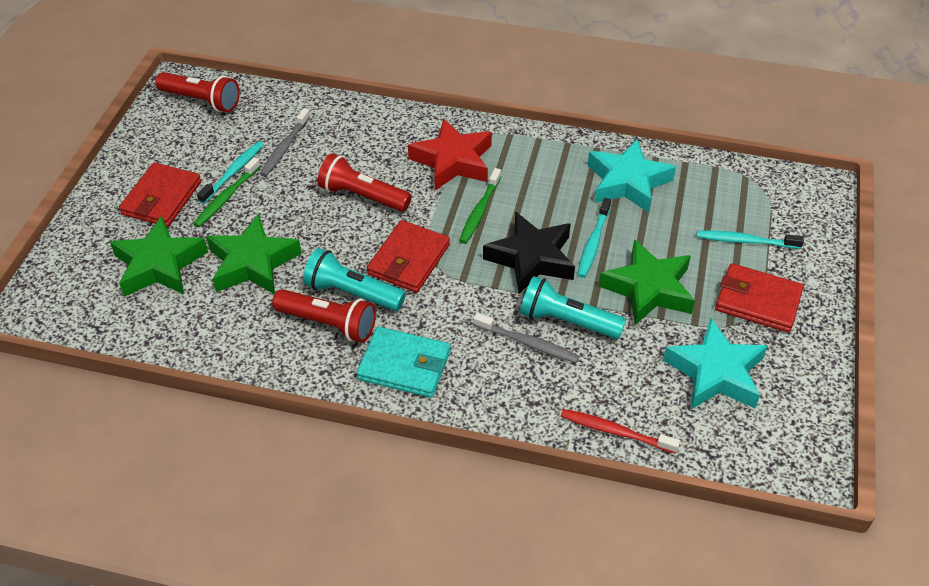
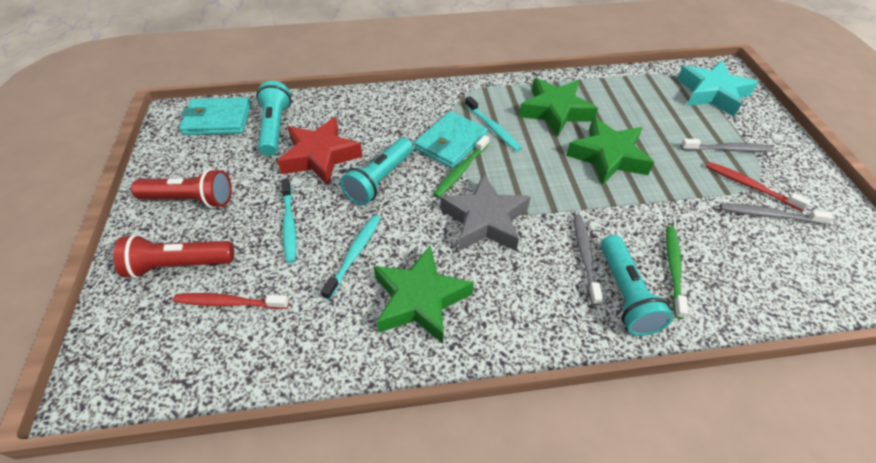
black star: [483,212,575,294] = 1 -> none = 0
grey star: none = 0 -> [440,173,531,251] = 1
grey toothbrush: [260,108,311,176] [473,313,579,363] = 2 -> [574,214,603,305] [681,139,773,152] [720,203,833,225] = 3
red flashlight: [155,72,240,112] [272,289,376,343] [317,153,412,212] = 3 -> [114,234,234,278] [131,169,232,208] = 2
red toothbrush: [560,409,680,454] = 1 -> [173,293,289,309] [705,162,810,211] = 2
red wallet: [119,163,201,227] [367,220,450,292] [715,263,804,332] = 3 -> none = 0
turquoise flashlight: [303,248,406,311] [520,276,626,339] = 2 -> [256,81,291,156] [340,138,413,205] [601,235,673,336] = 3
turquoise star: [587,139,676,213] [663,318,768,409] = 2 -> [677,61,758,117] = 1
turquoise wallet: [357,327,451,398] = 1 -> [179,98,251,135] [414,111,488,169] = 2

